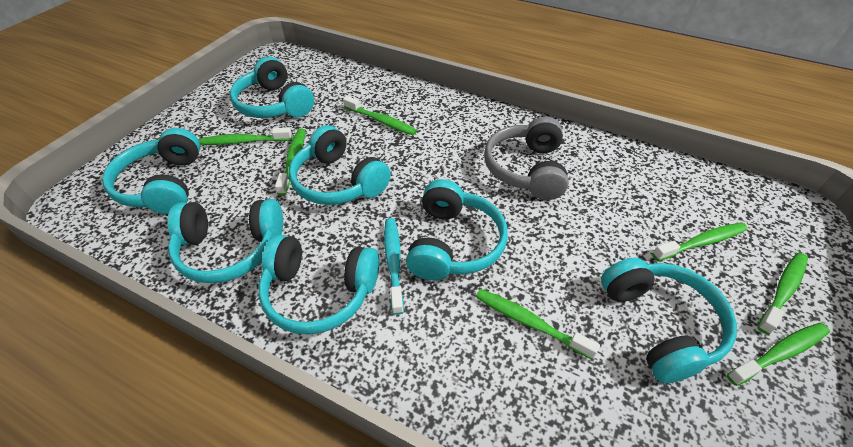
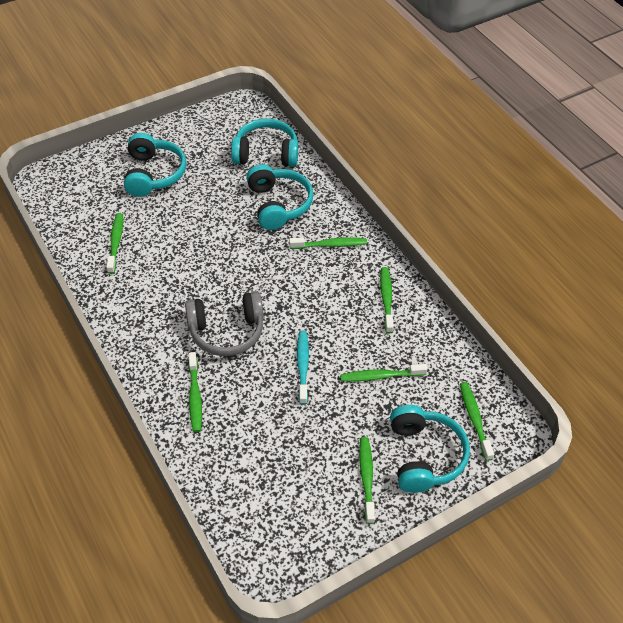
turquoise headphones: [102,128,200,214] [167,199,283,283] [230,57,314,118] [258,234,379,334] [289,125,391,205] [406,179,508,280] [601,258,737,383] = 7 -> [124,133,187,197] [231,118,298,167] [246,164,314,230] [390,405,470,493] = 4

